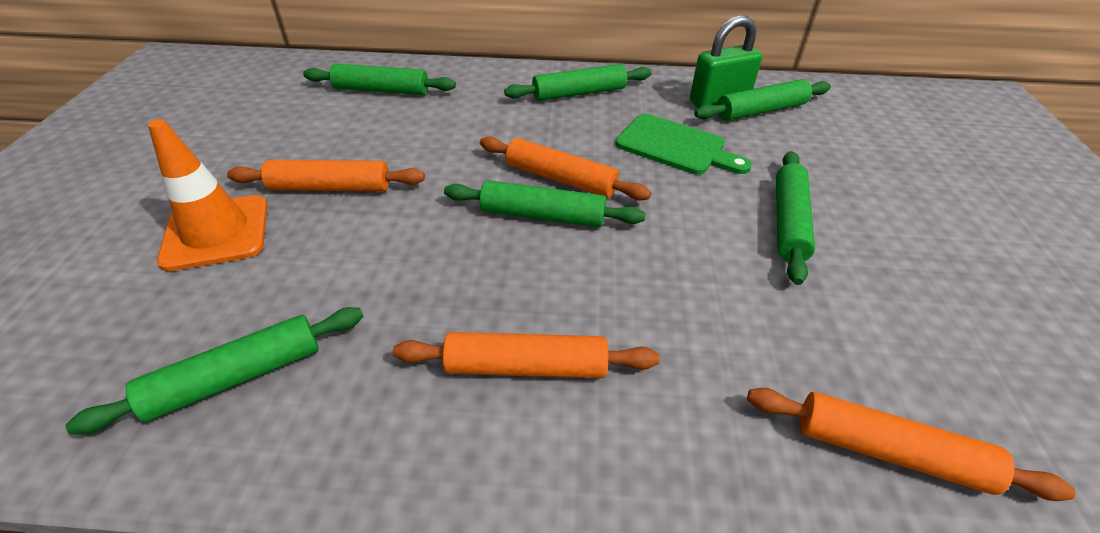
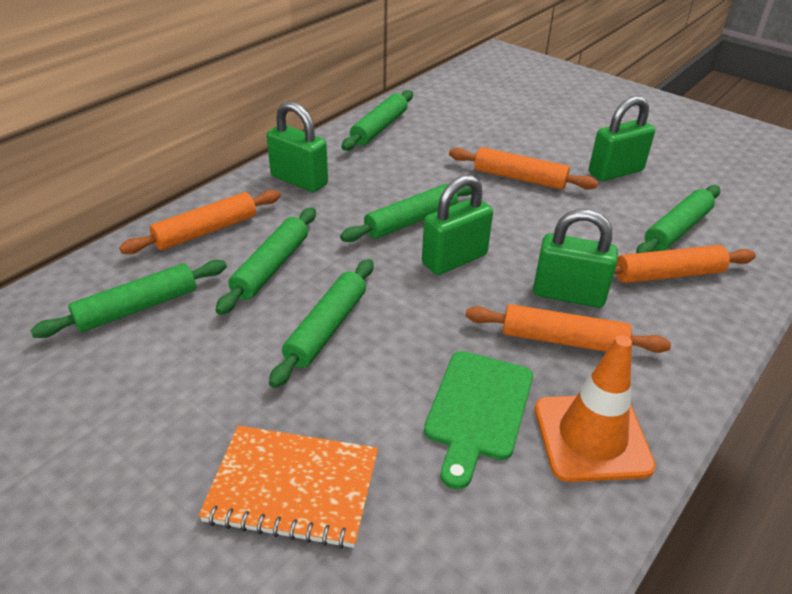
green padlock: [690,15,762,108] = 1 -> [267,101,328,192] [422,175,493,275] [533,209,618,308] [589,96,655,181] = 4
orange notebook: none = 0 -> [199,426,378,549] = 1

